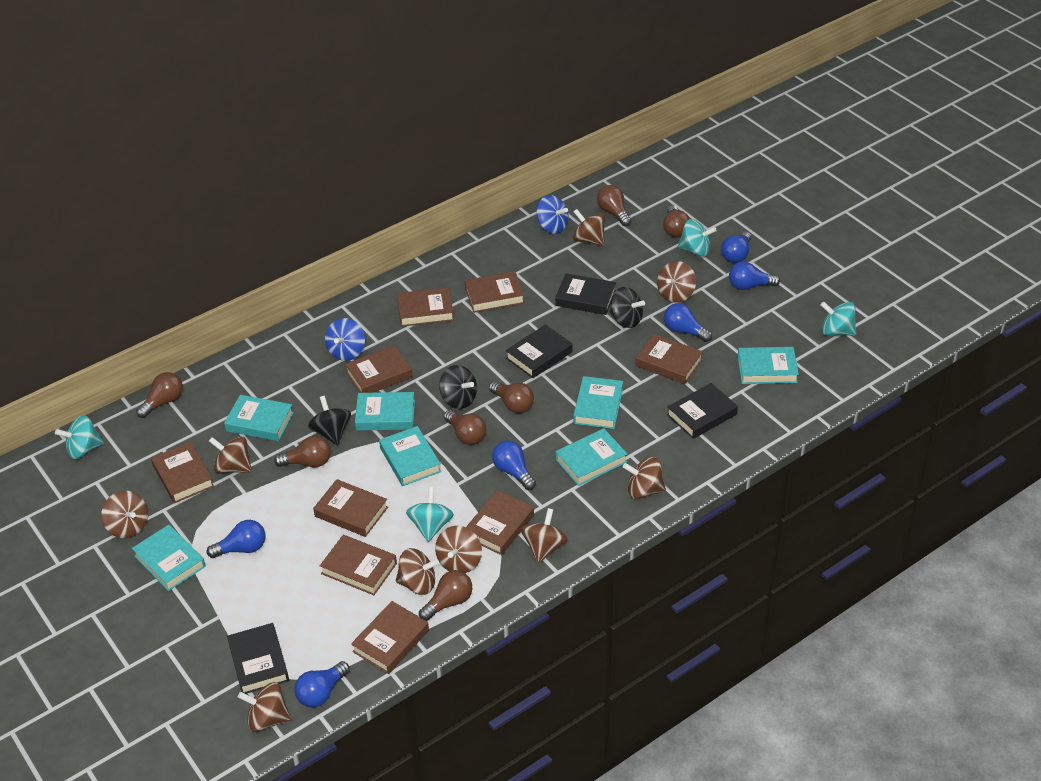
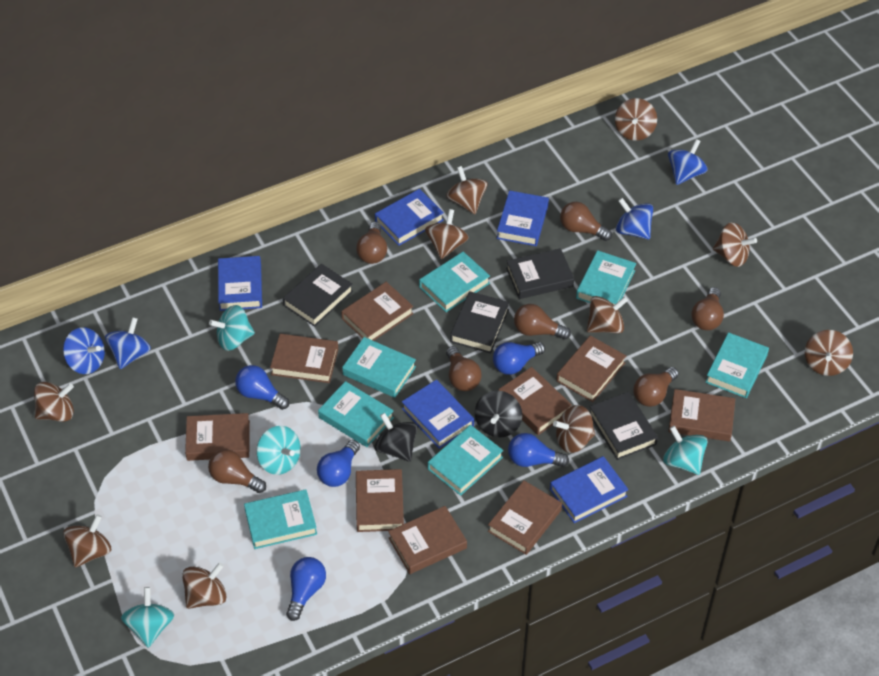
black spinning top: [308,396,351,445] [439,365,477,409] [610,287,645,328] = 3 -> [374,413,418,462] [475,391,522,438] = 2
blue book: none = 0 -> [218,256,262,311] [375,189,444,246] [402,380,474,449] [497,190,549,246] [550,456,629,523] = 5
blue light bulb: [207,520,265,558] [295,661,350,708] [492,440,536,490] [664,303,712,342] [721,231,751,263] [729,261,780,290] = 6 -> [235,365,289,410] [286,557,326,621] [317,440,360,487] [493,342,545,375] [508,433,569,467] = 5
blue spinning top: [325,318,365,361] [536,195,569,234] = 2 -> [63,327,105,374] [105,317,151,369] [616,198,653,239] [668,139,707,185] = 4
brown spinning top: [101,491,148,538] [209,436,252,474] [238,682,291,732] [396,548,439,595] [435,526,482,573] [521,508,568,563] [573,209,605,246] [623,457,666,499] [657,261,696,303] = 9 -> [34,382,74,422] [63,514,111,567] [182,562,227,609] [425,209,469,260] [446,166,488,214] [553,405,595,453] [587,296,628,333] [615,98,657,141] [713,222,757,267] [805,330,853,376] = 10

